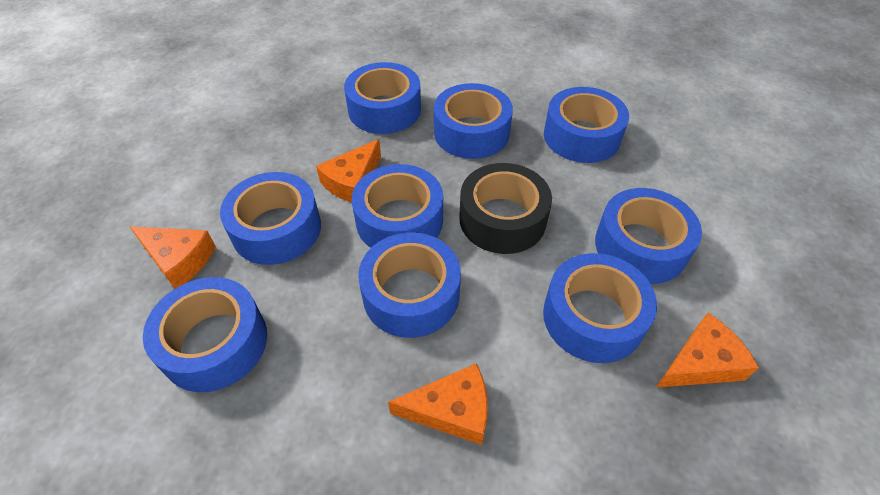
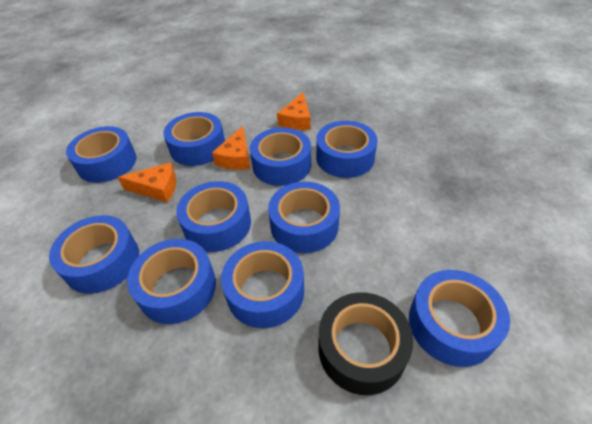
blue tape: [143,277,267,392] [220,172,321,265] [344,62,421,134] [352,164,443,248] [358,232,461,338] [434,83,513,159] [543,253,657,363] [544,87,629,163] [595,188,702,284] = 9 -> [49,215,139,294] [66,126,137,183] [127,239,216,324] [163,112,225,166] [176,181,251,252] [221,241,304,328] [250,128,311,186] [268,182,340,253] [316,121,378,178] [409,270,510,367] = 10
orange cheese: [130,227,216,288] [316,139,381,202] [388,363,488,445] [656,313,759,388] = 4 -> [117,163,176,202] [212,126,251,170] [277,92,311,130] = 3

